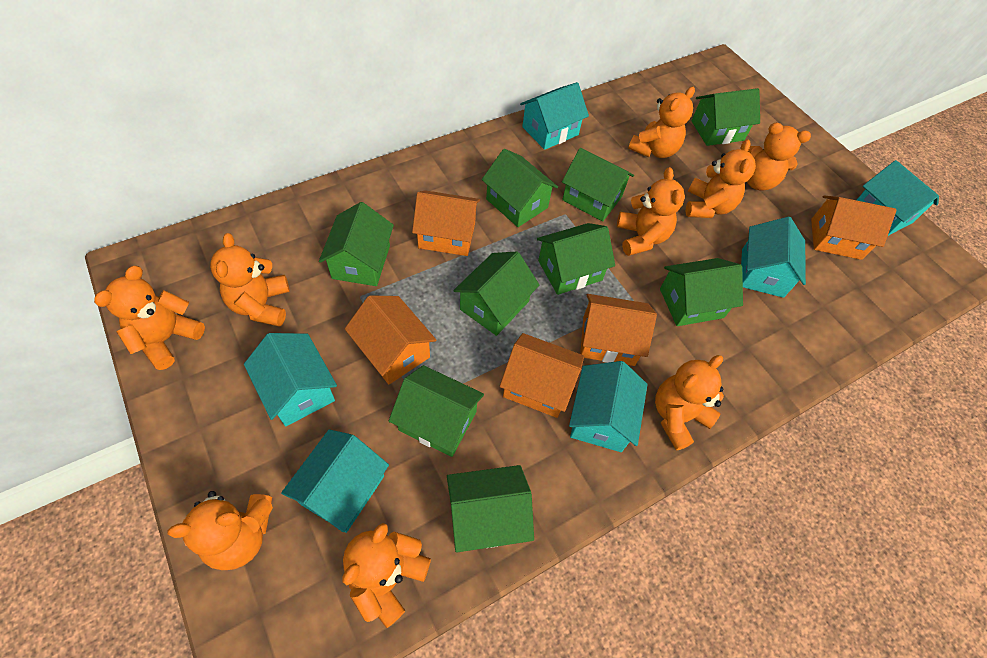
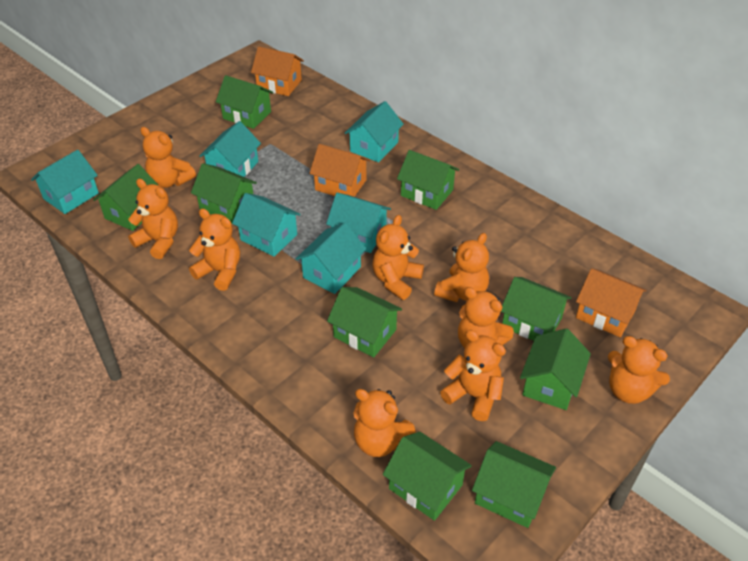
orange house: [345,295,436,384] [412,190,480,256] [500,333,584,418] [580,294,657,366] [811,195,897,260] = 5 -> [251,47,304,96] [309,144,370,197] [576,268,647,337] = 3

